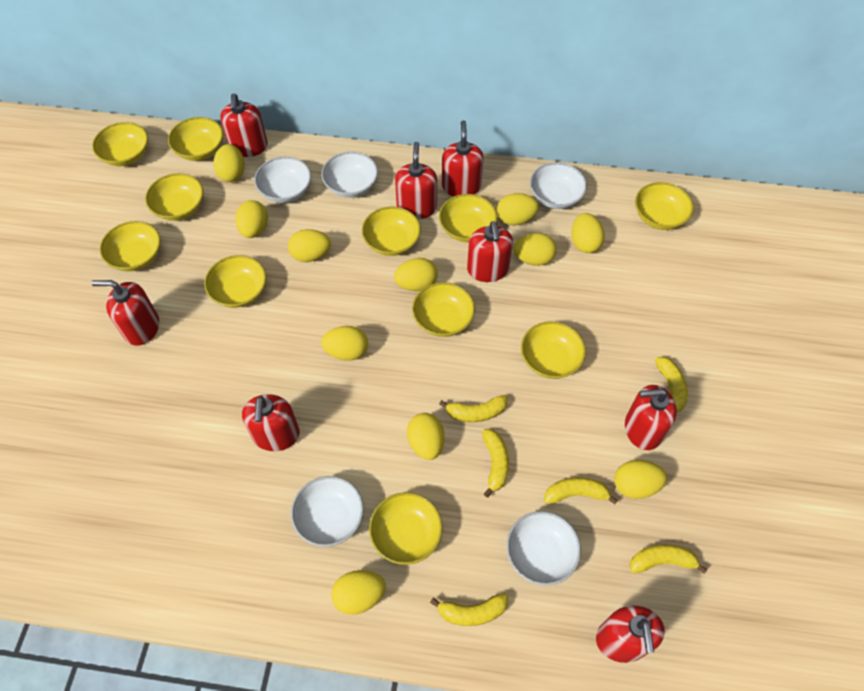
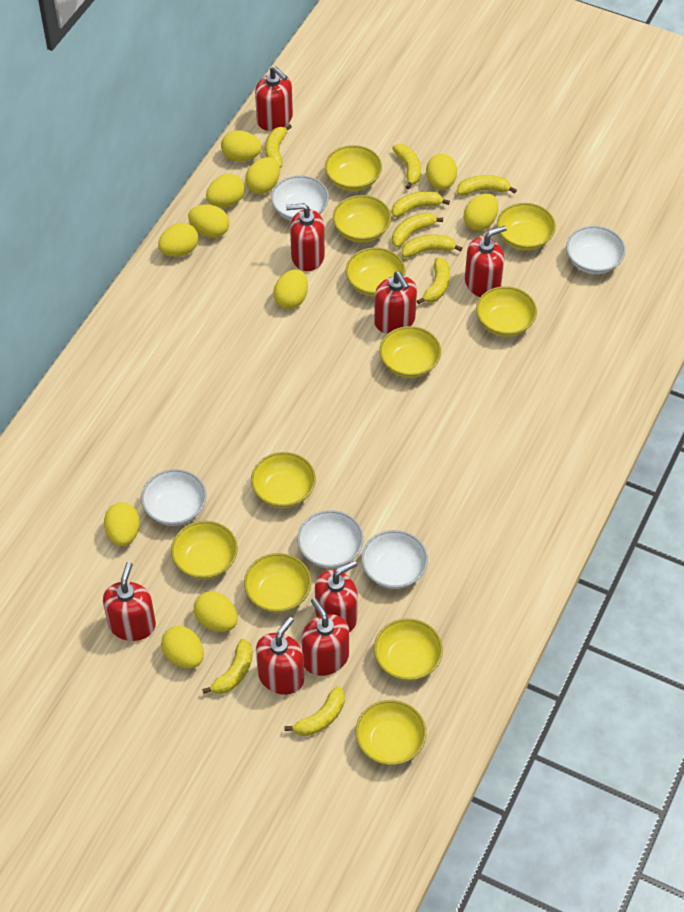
yellow banana: [430,593,508,626] [439,395,508,422] [482,429,509,498] [544,477,618,504] [630,544,707,574] [655,357,688,412] = 6 -> [202,639,252,694] [265,124,292,168] [285,686,345,736] [392,144,421,189] [392,191,450,217] [392,213,443,247] [402,235,462,257] [417,258,450,304] [457,175,517,195] = 9

